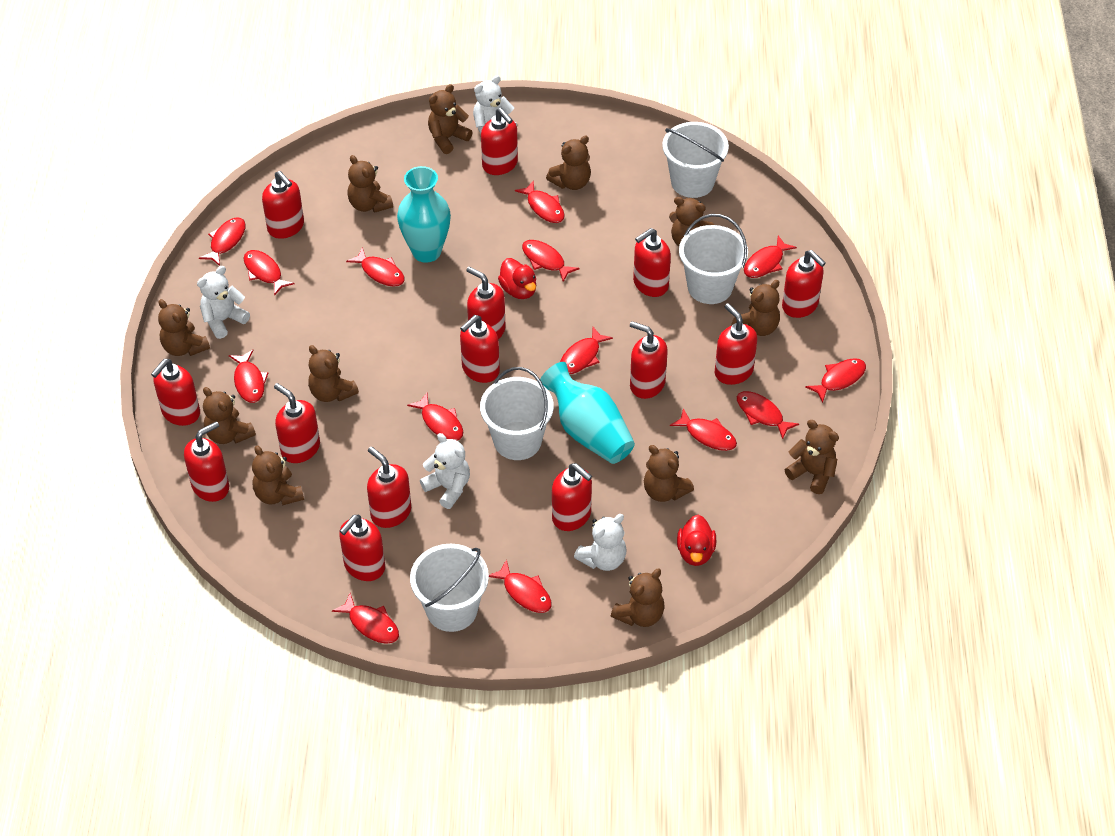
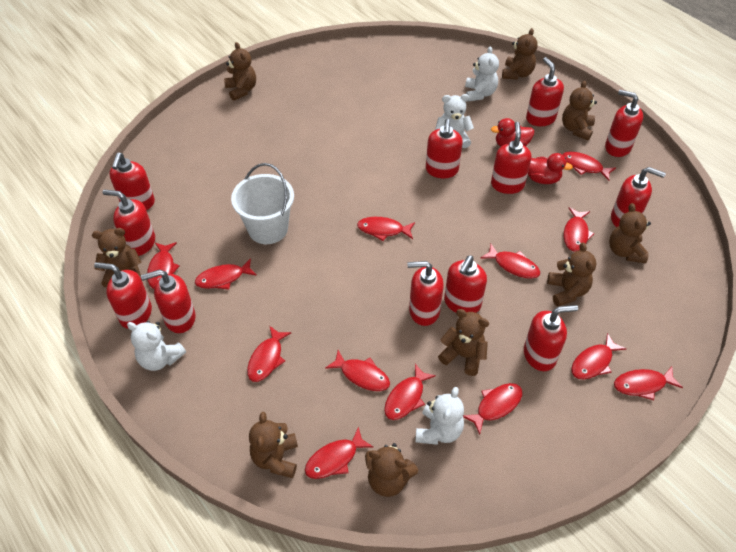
brown teddy bear: [158,299,210,356] [203,387,256,444] [252,445,304,506] [308,345,359,402] [347,155,393,213] [428,84,473,154] [546,136,591,190] [611,568,665,627] [644,445,694,502] [669,197,714,246] [731,280,780,336] [785,420,839,494] = 12 -> [92,228,142,288] [224,42,256,101] [249,412,298,478] [365,443,418,497] [438,309,489,376] [502,28,538,79] [547,242,596,307] [562,81,597,140] [609,203,651,263] = 9
red fish: [199,217,246,266] [229,350,268,403] [244,250,295,296] [332,593,399,644] [346,247,405,287] [407,393,463,440] [489,559,551,613] [515,180,565,223] [522,240,580,282] [560,327,613,374] [670,408,737,451] [737,391,799,439] [744,236,797,278] [805,358,866,403] = 14 -> [147,242,180,289] [195,258,257,290] [247,325,291,382] [305,427,373,479] [325,350,390,391] [357,217,415,241] [384,364,436,420] [463,383,522,435] [481,244,540,279] [562,152,616,181] [564,207,594,251] [571,333,626,379] [614,367,683,400] = 13
red soap dispenser: [151,359,200,426] [184,421,229,502] [262,171,304,239] [274,383,320,463] [339,515,385,581] [367,447,411,528] [460,315,500,383] [467,267,505,339] [481,108,518,175] [552,463,592,531] [630,321,668,399] [633,228,671,297] [715,303,757,385] [782,250,826,318] = 14 -> [94,262,152,329] [103,189,155,256] [109,152,155,210] [141,269,196,333] [407,261,444,326] [426,119,463,178] [444,255,487,313] [491,122,532,194] [524,305,578,371] [526,57,564,126] [605,90,643,157] [611,167,666,227] = 12
turquoise vase: [397,166,451,263] [540,362,635,464] = 2 -> none = 0
white bucket: [410,544,489,632] [480,367,554,460] [662,122,729,198] [679,214,748,304] = 4 -> [231,163,294,244] = 1

